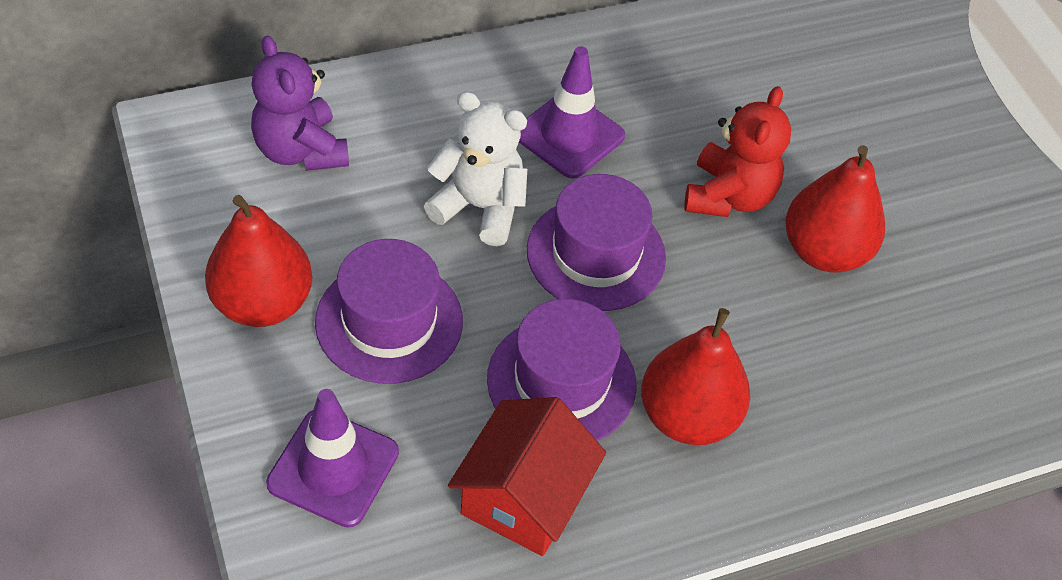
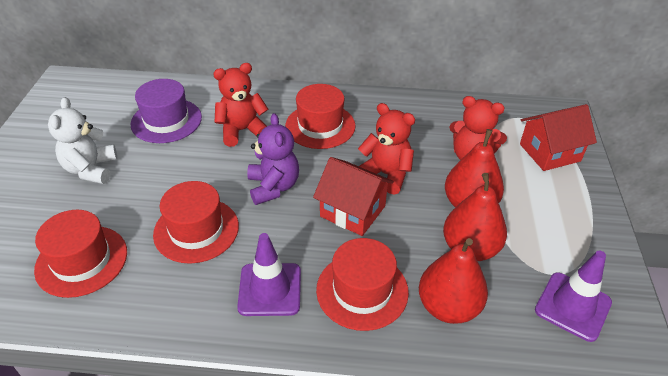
purple hat: [315,239,463,384] [487,299,637,441] [527,174,666,311] = 3 -> [130,79,202,143] = 1
red hat: none = 0 -> [34,210,127,298] [153,181,239,264] [285,84,356,149] [316,238,409,331] = 4
red house: [448,397,606,556] = 1 -> [313,157,394,236] [520,104,597,171] = 2
red teddy bear: [684,86,791,217] = 1 -> [213,63,268,147] [358,103,415,195] [449,96,507,160] = 3

